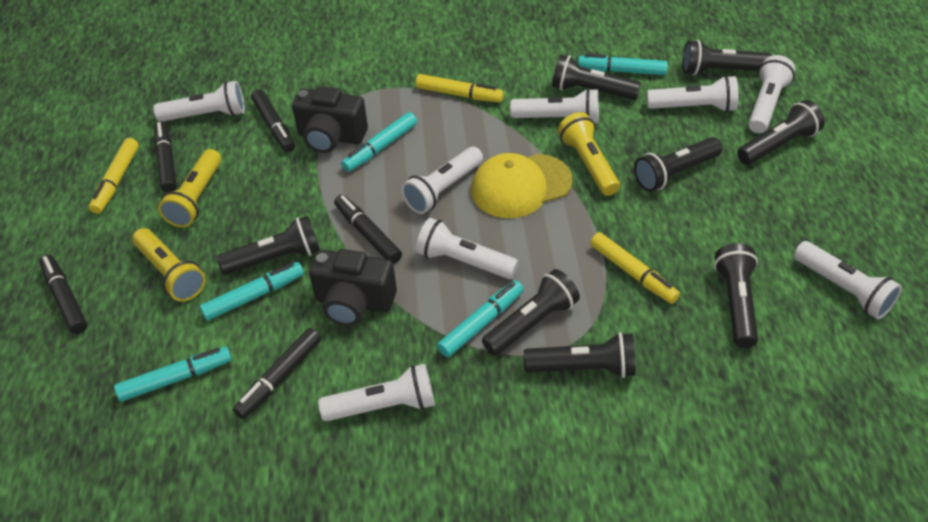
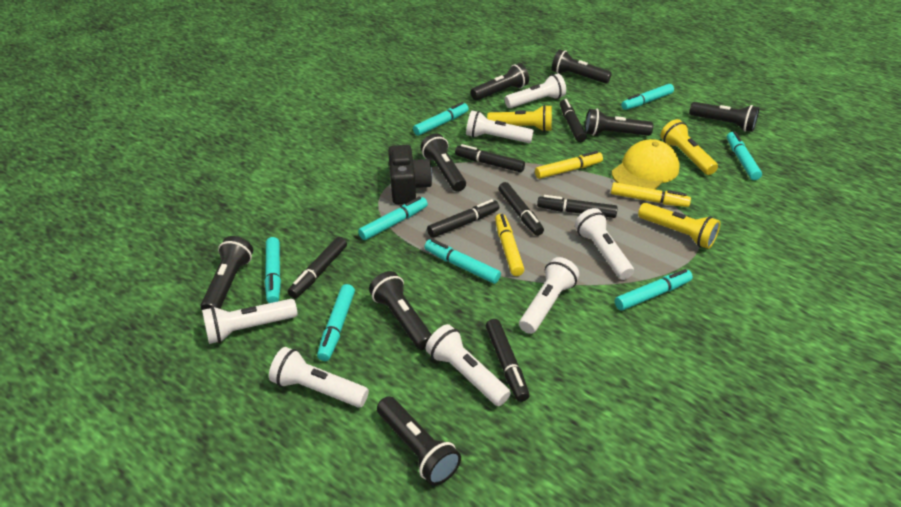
black camera: [292,86,368,153] [309,249,397,326] = 2 -> [388,145,432,204] = 1
black marker: [39,255,87,334] [154,121,177,193] [233,328,321,419] [251,89,295,152] [334,195,402,264] = 5 -> [288,237,347,298] [427,199,499,238] [455,144,525,172] [486,319,530,402] [498,182,544,236] [537,195,618,218] [560,99,587,142] = 7
turquoise marker: [114,347,232,402] [200,262,304,321] [341,112,417,172] [437,280,524,357] [578,54,668,75] = 5 -> [265,237,281,303] [317,284,355,361] [358,197,428,240] [413,102,469,136] [424,239,501,284] [615,269,693,311] [621,84,674,110] [727,131,762,180] = 8
white flashlight: [153,81,245,122] [318,364,435,421] [401,147,483,214] [416,218,518,279] [510,88,599,124] [647,75,738,112] [748,55,795,133] [794,241,902,320] = 8 -> [202,299,297,344] [269,347,369,408] [426,324,511,406] [466,111,534,143] [504,74,566,108] [519,257,579,334] [575,208,634,280] = 7

